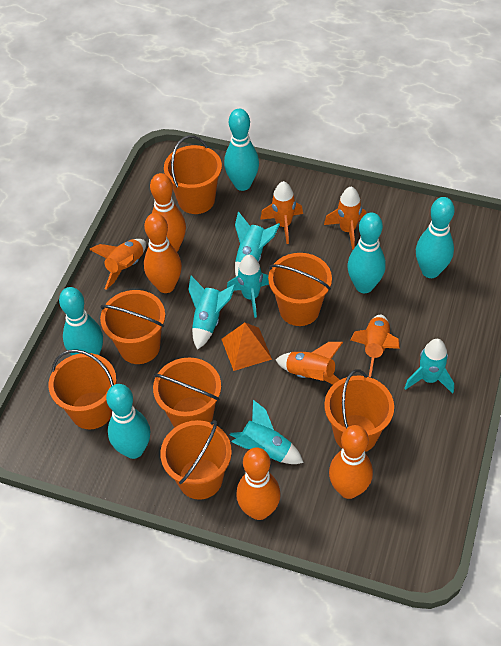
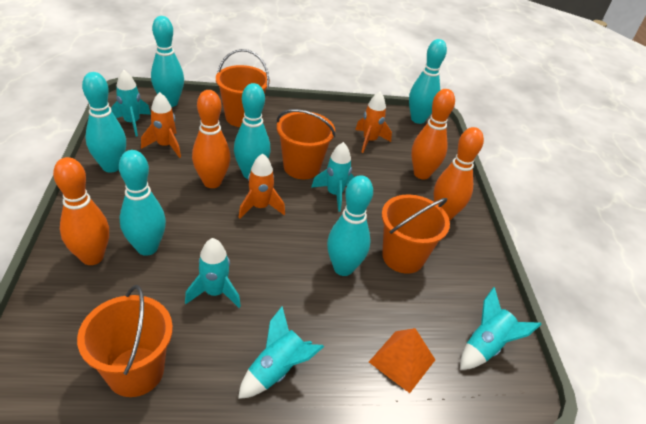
orange bucket: [49,349,116,429] [100,290,165,364] [153,357,221,427] [160,420,232,500] [164,135,222,214] [268,253,332,326] [324,369,394,452] = 7 -> [77,285,173,397] [216,49,270,127] [277,109,336,179] [382,194,450,274] = 4
orange rocket: [89,239,146,290] [260,181,303,244] [276,342,343,385] [324,187,366,250] [350,315,400,377] = 5 -> [141,92,181,158] [238,154,285,219] [355,92,392,153] = 3
turquoise bowling pin: [59,287,103,355] [106,384,150,459] [224,109,259,191] [347,212,386,293] [416,197,455,278] = 5 -> [82,72,126,173] [119,150,166,256] [151,16,184,107] [234,83,270,179] [327,175,373,276] [409,39,447,124] = 6

